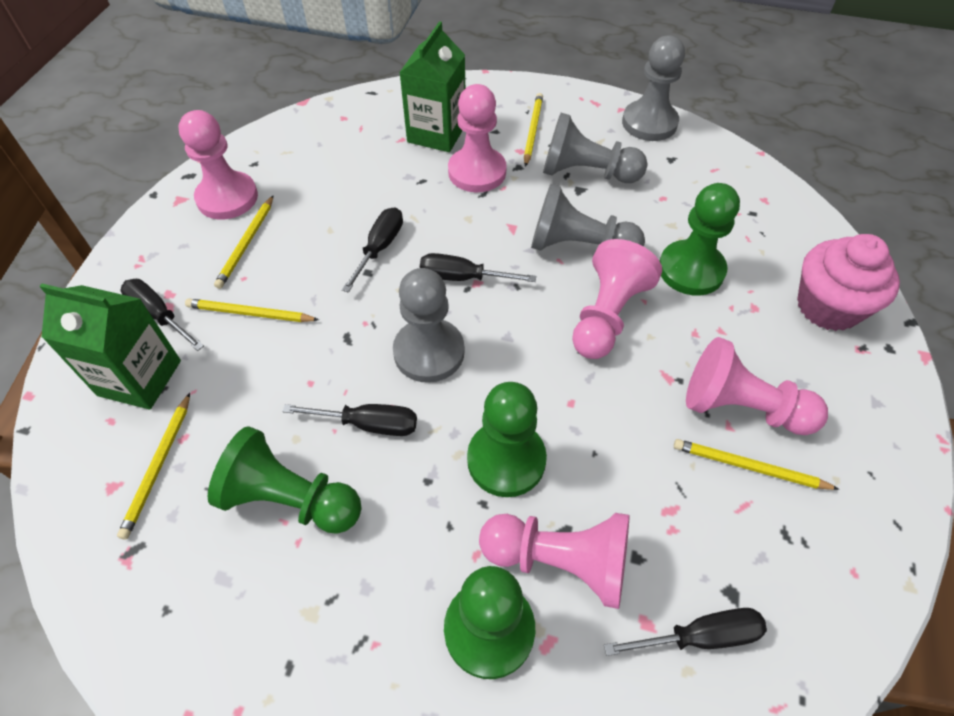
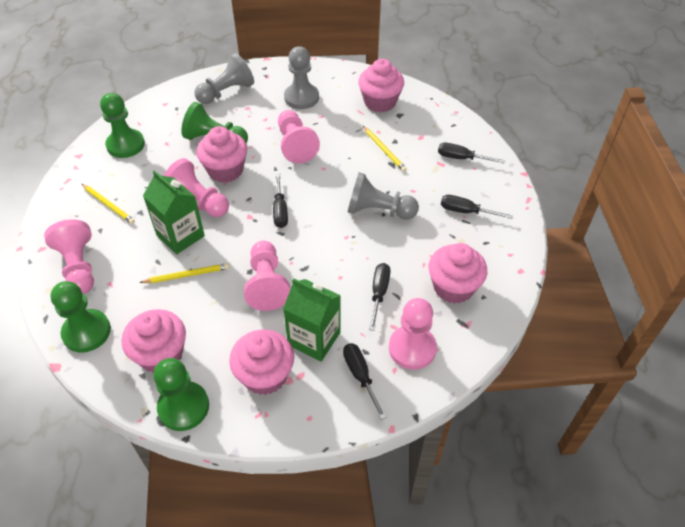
grey pawn: [393,268,465,383] [531,184,645,251] [543,113,648,183] [622,35,685,141] = 4 -> [195,53,254,104] [284,46,319,109] [348,172,419,220] = 3
pink cupcake: [797,234,900,331] = 1 -> [122,309,186,373] [196,126,247,183] [229,330,294,395] [358,59,404,112] [429,243,487,304] = 5
yellow pencil: [117,393,190,540] [185,298,319,322] [214,195,274,289] [524,93,543,167] [674,439,840,490] = 5 -> [82,184,135,224] [139,263,229,283] [363,126,407,172] = 3

